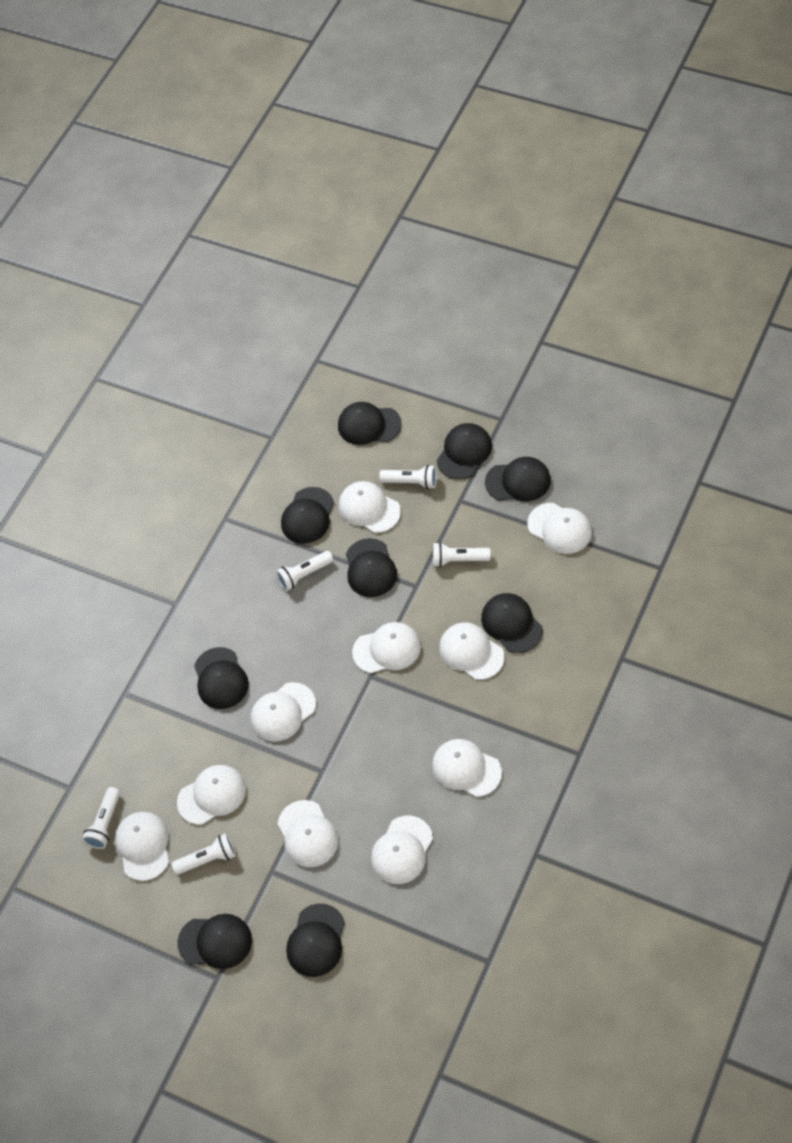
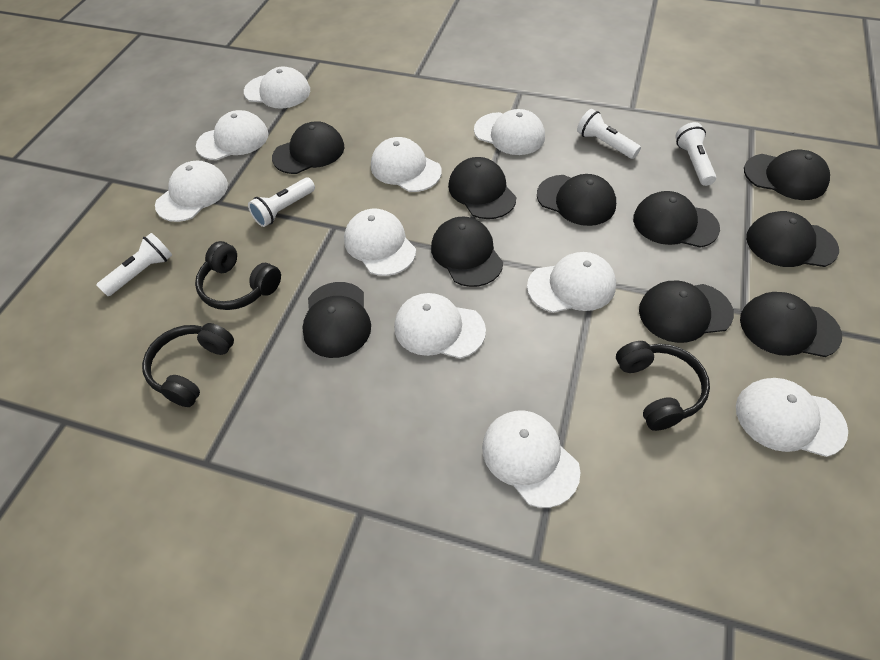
black cap: [177,914,252,969] [194,647,249,709] [281,487,334,544] [286,903,345,977] [338,402,402,445] [346,538,397,597] [437,423,492,479] [481,593,543,653] [485,457,551,501] = 9 -> [272,121,344,174] [302,282,371,358] [431,217,503,287] [448,157,516,219] [537,174,616,226] [633,191,720,248] [639,281,734,343] [740,292,842,357] [744,150,830,200] [746,211,839,267] = 10
black headphones: none = 0 -> [142,323,234,407] [195,241,281,310] [616,341,710,431] = 3
white flashlight: [82,787,120,849] [172,833,236,875] [276,551,333,591] [379,465,437,489] [433,542,491,567] = 5 -> [97,233,172,296] [248,178,315,227] [577,109,641,159] [675,122,716,186] = 4

